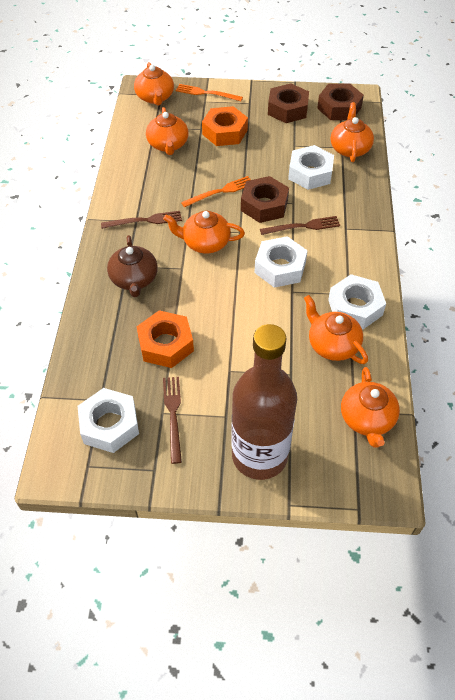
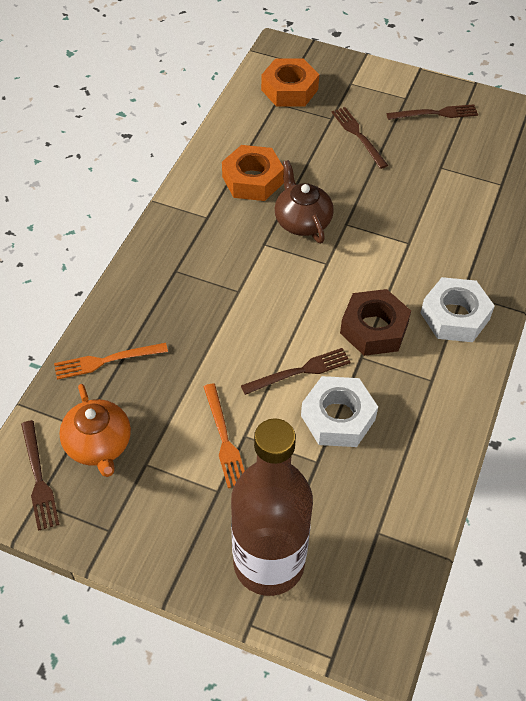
brown fork: [101,211,182,229] [163,377,182,464] [260,216,340,235] = 3 -> [21,420,60,531] [241,348,351,395] [332,107,388,169] [387,104,478,120] = 4
brown nut: [241,176,289,223] [268,83,309,123] [317,83,364,120] = 3 -> [340,289,411,356] = 1
orange teapot: [134,62,174,106] [146,107,188,155] [163,211,245,254] [304,295,368,364] [331,102,374,162] [341,367,400,448] = 6 -> [59,384,131,477] = 1
white nut: [78,388,139,453] [254,236,308,288] [288,145,334,190] [328,274,386,330] = 4 -> [301,376,378,447] [421,277,495,342] = 2

